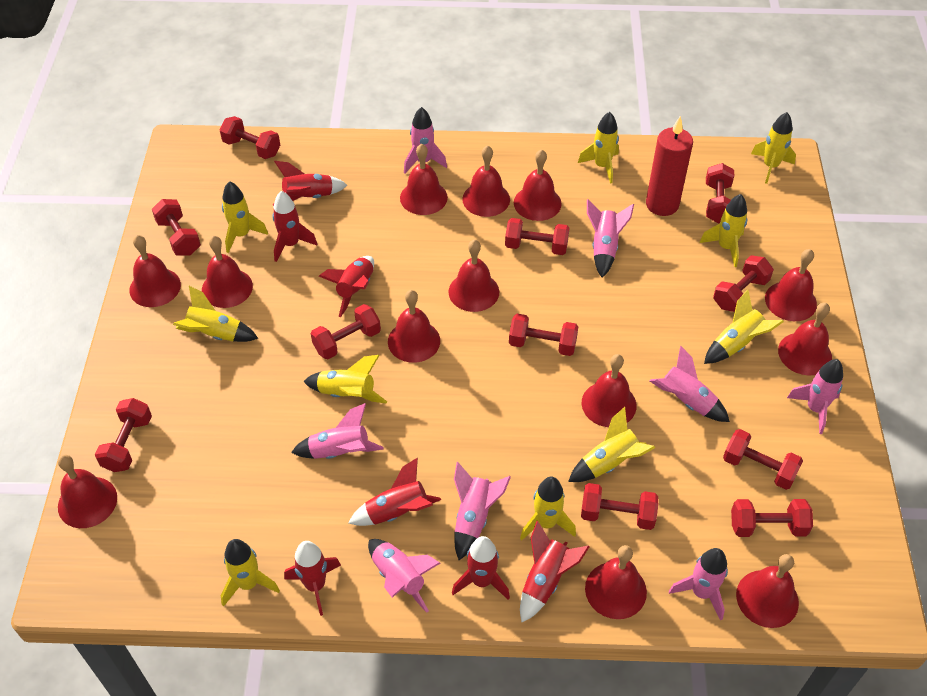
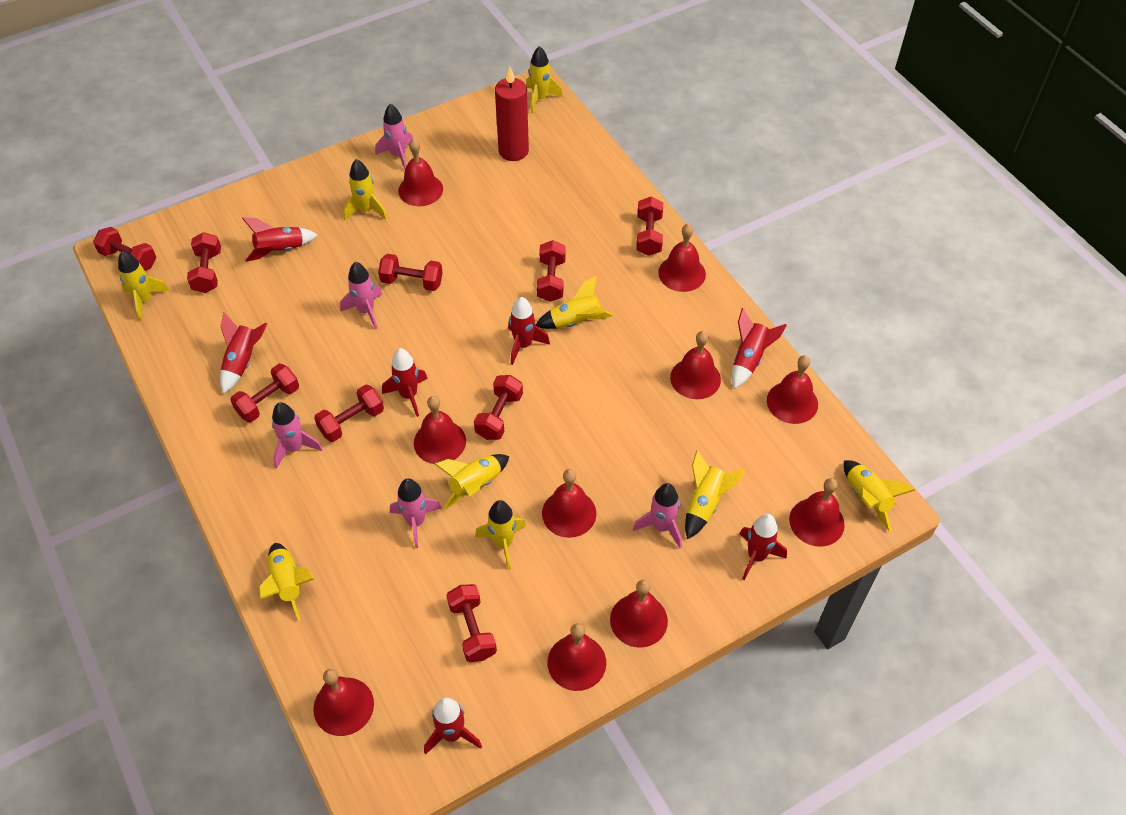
pink rocket: [291,403,384,459] [368,539,441,613] [404,107,447,173] [454,462,511,560] [587,199,634,278] [650,345,730,422] [669,548,728,621] [787,359,843,434] = 8 -> [272,402,323,468] [340,262,383,329] [375,104,413,169] [390,478,441,548] [633,483,682,548] = 5
red bell: [58,455,117,528] [129,235,181,307] [202,236,253,308] [388,290,440,363] [400,144,448,215] [448,239,499,312] [462,145,510,217] [514,149,561,221] [582,354,637,427] [585,545,647,619] [736,554,799,628] [765,249,817,321] [778,303,832,376] = 13 -> [313,669,374,736] [398,139,443,206] [414,396,466,464] [542,469,597,538] [547,623,606,691] [610,580,668,648] [658,224,706,292] [670,331,721,399] [767,355,818,424] [789,478,845,547] = 10
red dumbbell: [95,398,152,472] [152,199,201,255] [220,116,280,159] [311,304,381,359] [505,218,569,255] [509,314,578,356] [581,483,658,530] [706,163,734,223] [713,255,774,312] [723,429,803,490] [731,499,813,537] = 11 -> [93,227,156,271] [187,232,221,293] [231,364,299,422] [314,384,384,442] [378,254,443,291] [446,584,497,662] [474,375,523,440] [537,240,566,302] [636,197,663,256] = 9
yellow rocket: [173,286,258,342] [221,539,280,607] [222,181,268,253] [303,355,387,403] [520,477,576,540] [568,407,655,482] [578,112,619,184] [700,194,747,267] [704,290,784,364] [751,112,796,184] = 10 -> [118,251,170,321] [259,543,314,621] [344,159,387,220] [435,454,509,510] [475,500,526,570] [526,46,563,113] [536,276,613,329] [685,450,745,539] [843,460,915,531] = 9

